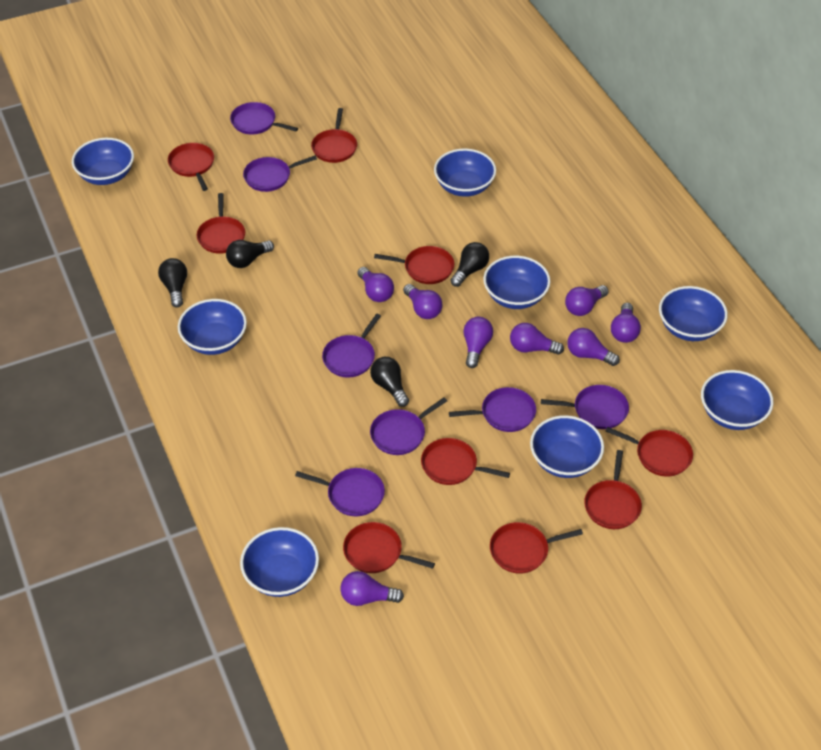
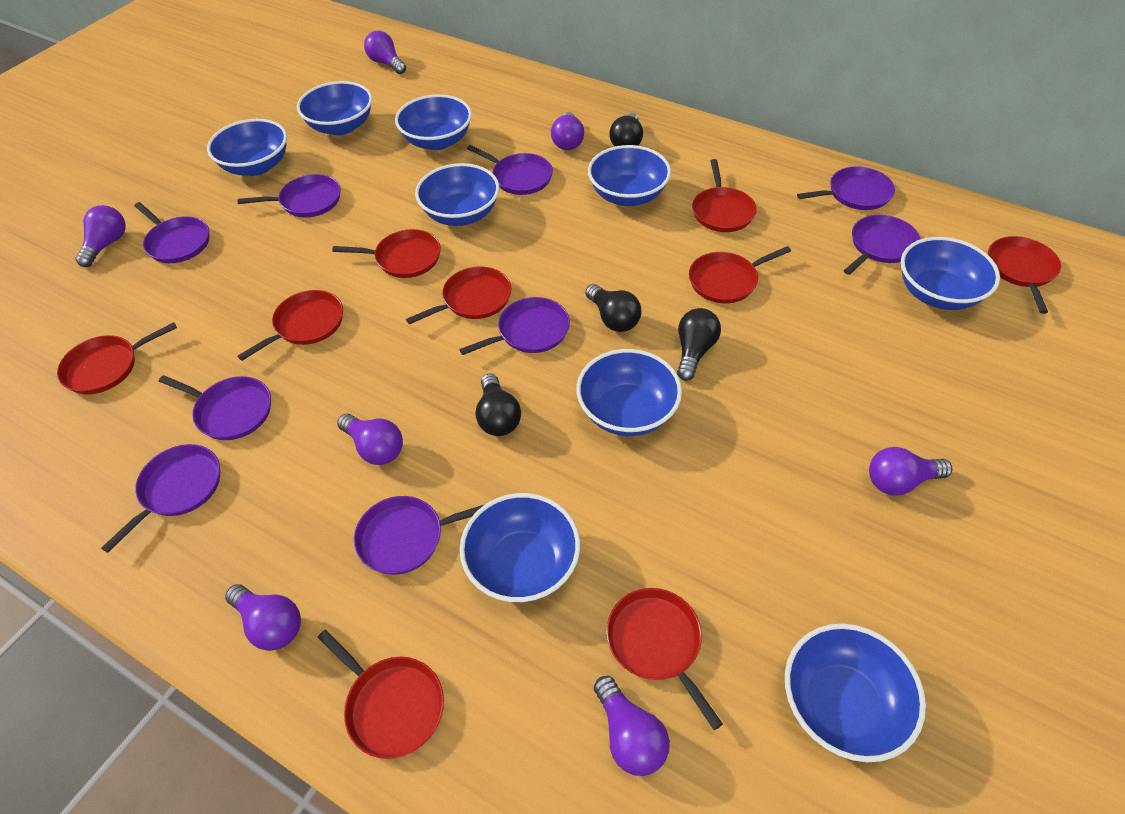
blue bowl: [72,138,134,185] [178,299,247,355] [240,527,319,597] [434,148,496,197] [483,256,550,309] [530,415,604,478] [659,286,728,341] [701,370,774,430] = 8 -> [207,119,287,176] [297,81,372,135] [395,94,472,150] [415,163,499,226] [460,493,580,603] [576,349,682,436] [588,145,671,206] [785,624,926,762] [901,237,1000,310] = 9
purple light bulb: [340,571,404,606] [358,267,394,302] [403,284,442,319] [463,317,493,368] [510,323,564,355] [565,285,609,316] [567,328,620,366] [611,303,641,343] = 8 -> [76,205,126,267] [225,584,301,651] [337,414,403,465] [364,31,406,74] [551,112,584,150] [594,676,670,776] [869,447,952,495] = 7
purple pan: [230,102,298,134] [243,156,317,192] [295,468,385,516] [322,314,381,378] [370,398,447,455] [449,387,536,432] [541,385,629,429] = 7 -> [101,444,220,553] [134,202,209,263] [159,375,271,440] [237,174,341,217] [354,496,485,575] [459,297,570,355] [467,145,553,195] [797,166,895,210] [844,215,920,275] = 9

